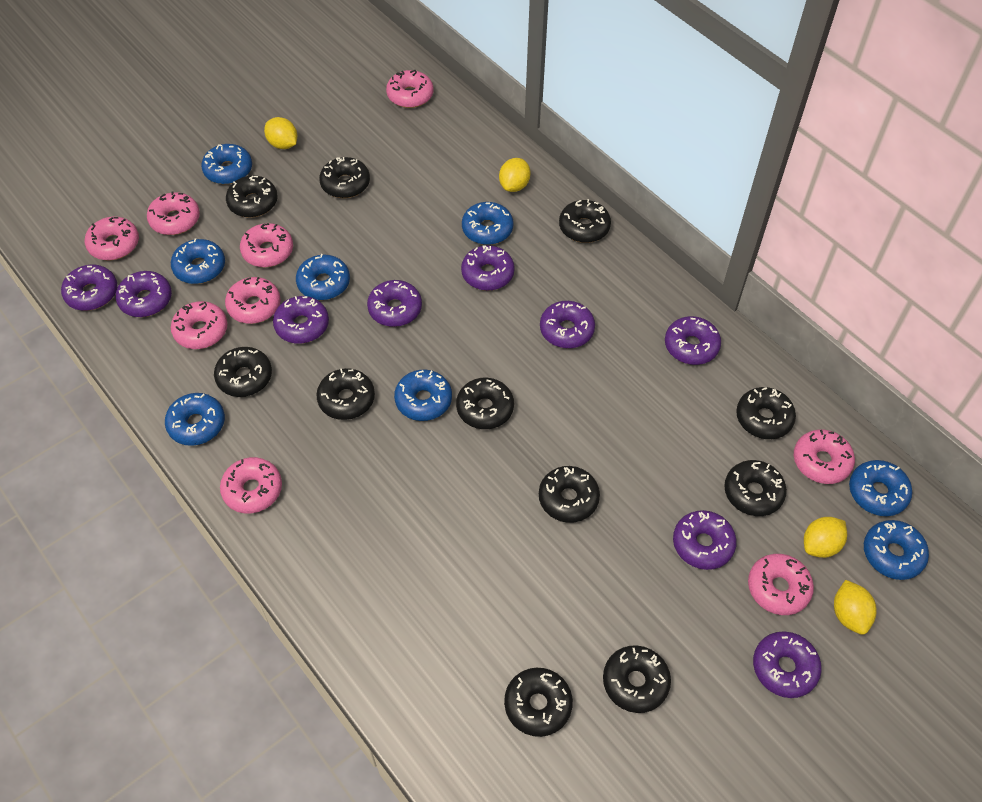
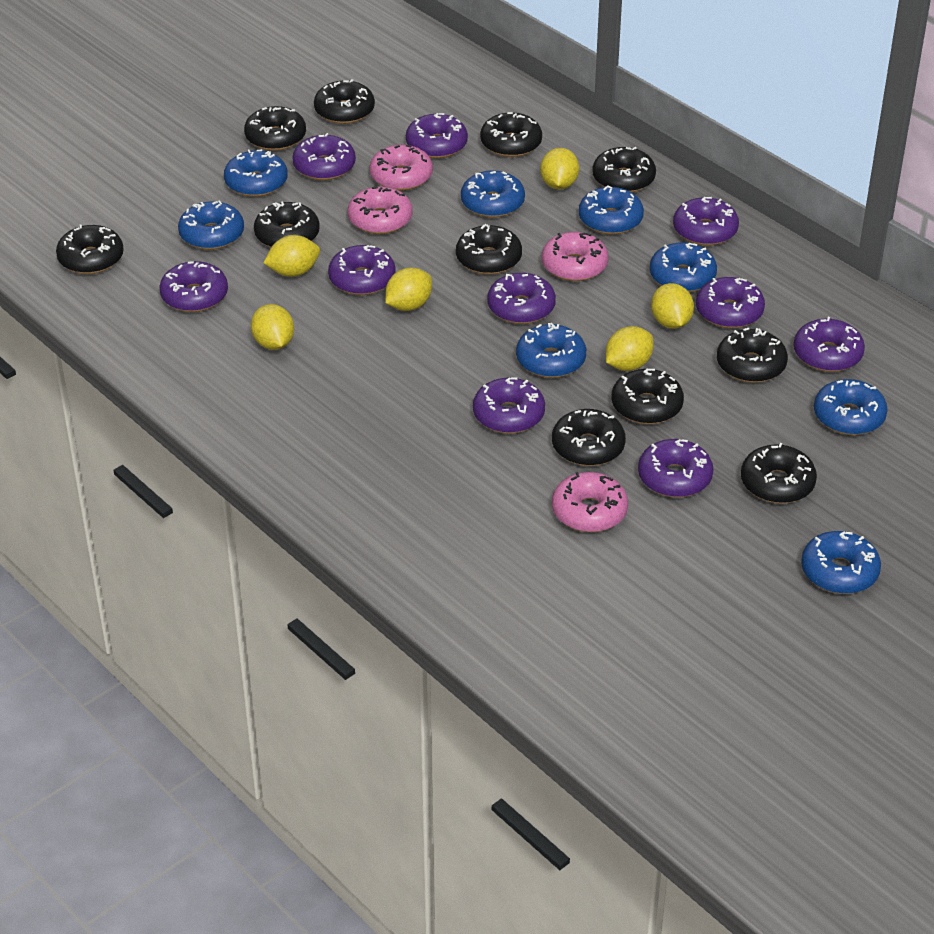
pink donut: [85,217,139,260] [147,191,200,235] [171,301,228,349] [220,457,282,513] [225,277,281,324] [240,223,293,267] [386,70,433,108] [748,554,814,615] [794,430,855,484] = 9 -> [348,187,412,234] [369,145,433,191] [542,232,609,281] [552,472,628,532] = 4
purple donut: [61,265,118,311] [116,271,172,317] [273,296,329,344] [367,280,422,327] [461,245,515,291] [540,301,595,348] [665,316,721,365] [673,510,737,570] [753,631,822,698] = 9 -> [159,261,228,312] [292,133,356,180] [328,245,396,295] [406,113,468,158] [473,377,545,434] [487,273,556,324] [638,439,714,497] [673,197,739,246] [696,277,765,328] [794,317,865,372] = 10
yellow lemon: [264,117,297,149] [499,158,530,192] [804,517,847,558] [834,580,877,635] = 4 -> [251,304,294,350] [263,235,320,277] [385,268,432,311] [540,148,579,189] [606,326,654,371] [651,283,694,329] = 6

